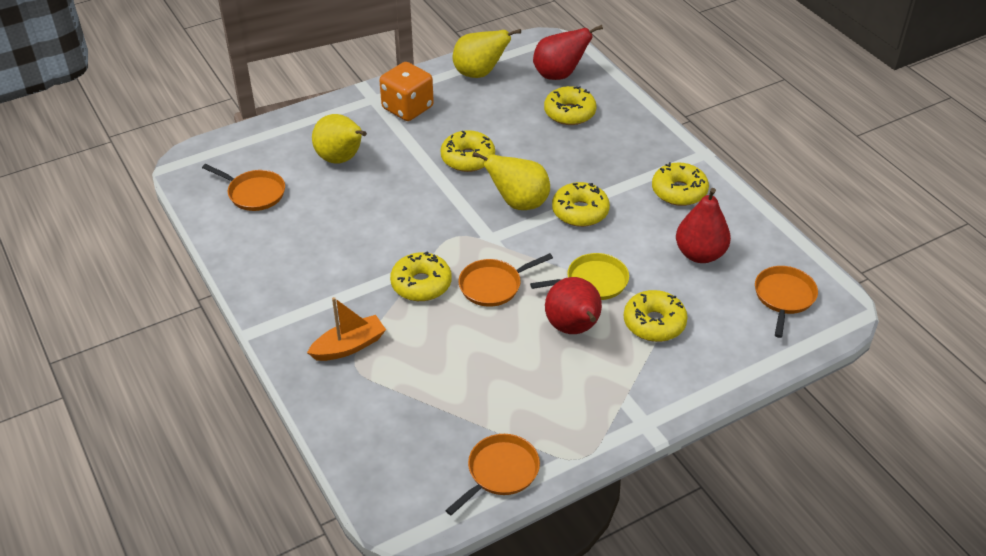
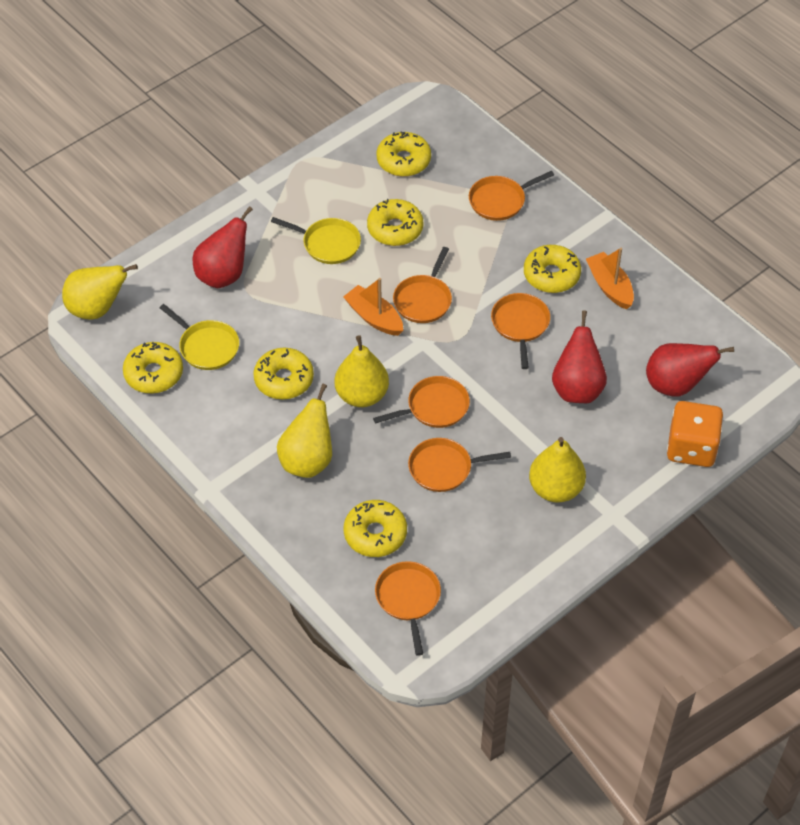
orange boat: [307,297,386,361] = 1 -> [343,278,403,336] [586,248,634,309] = 2
orange pan: [202,164,285,211] [445,434,540,515] [459,253,553,307] [755,266,818,338] = 4 -> [373,376,470,428] [375,561,441,656] [393,247,452,323] [408,438,511,492] [469,171,554,221] [491,293,550,369] = 6
yellow pan: [530,253,629,300] = 1 -> [160,304,239,370] [271,217,361,264] = 2
yellow pear: [312,114,367,164] [453,29,521,78] [472,152,550,210] = 3 -> [62,264,138,319] [277,384,332,478] [335,335,389,407] [529,437,586,503] = 4

